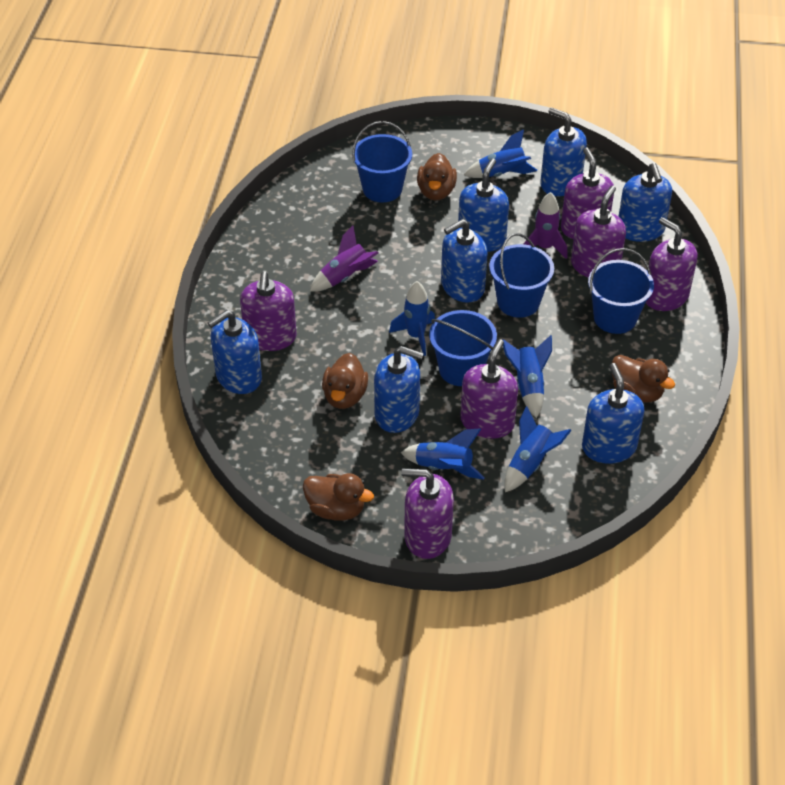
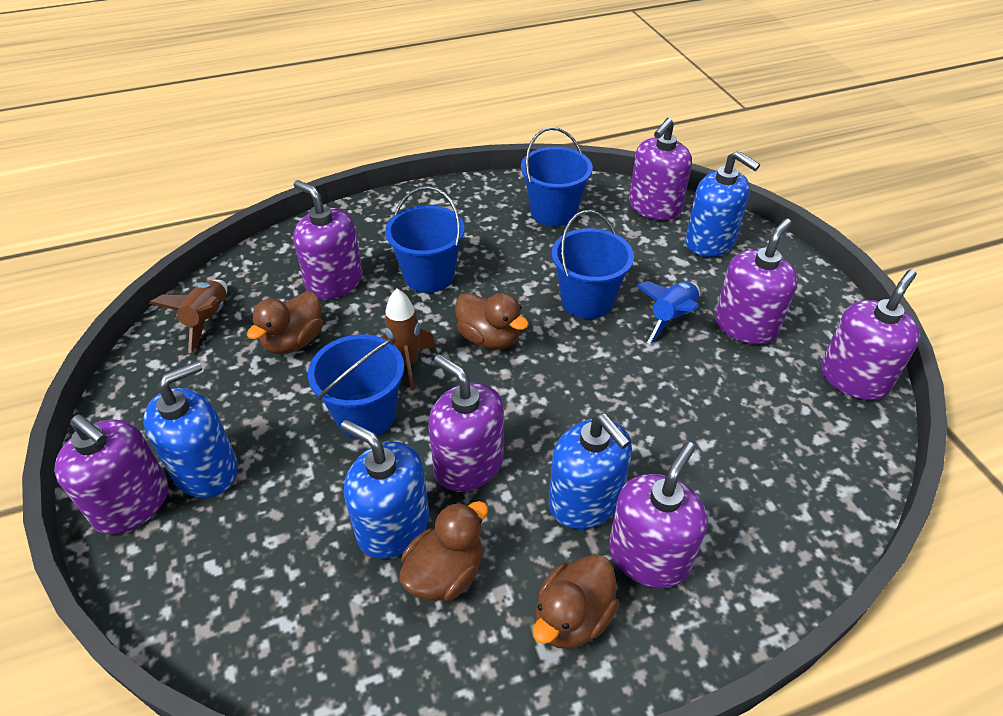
blue rocket: [389,281,435,356] [401,428,485,480] [464,129,537,178] [502,335,552,418] [504,406,572,492] = 5 -> [636,281,700,344] = 1
blue soap dispenser: [207,310,262,394] [374,346,424,433] [441,219,488,303] [458,158,509,252] [540,107,587,196] [582,363,644,464] [618,163,672,242] = 7 -> [143,361,238,498] [341,420,429,559] [549,413,632,529] [685,151,760,257] = 4
brown rocket: none = 0 -> [149,280,227,353] [381,289,436,391] = 2
purple rocket: [309,226,379,292] [524,192,568,259] = 2 -> none = 0
purple soap dispenser: [240,271,297,351] [401,469,454,559] [460,339,518,439] [561,147,614,239] [571,186,626,278] [646,217,697,311] = 6 -> [54,414,168,534] [293,180,363,300] [428,354,504,492] [609,441,708,588] [629,118,692,220] [715,219,798,344] [821,269,920,400] = 7

